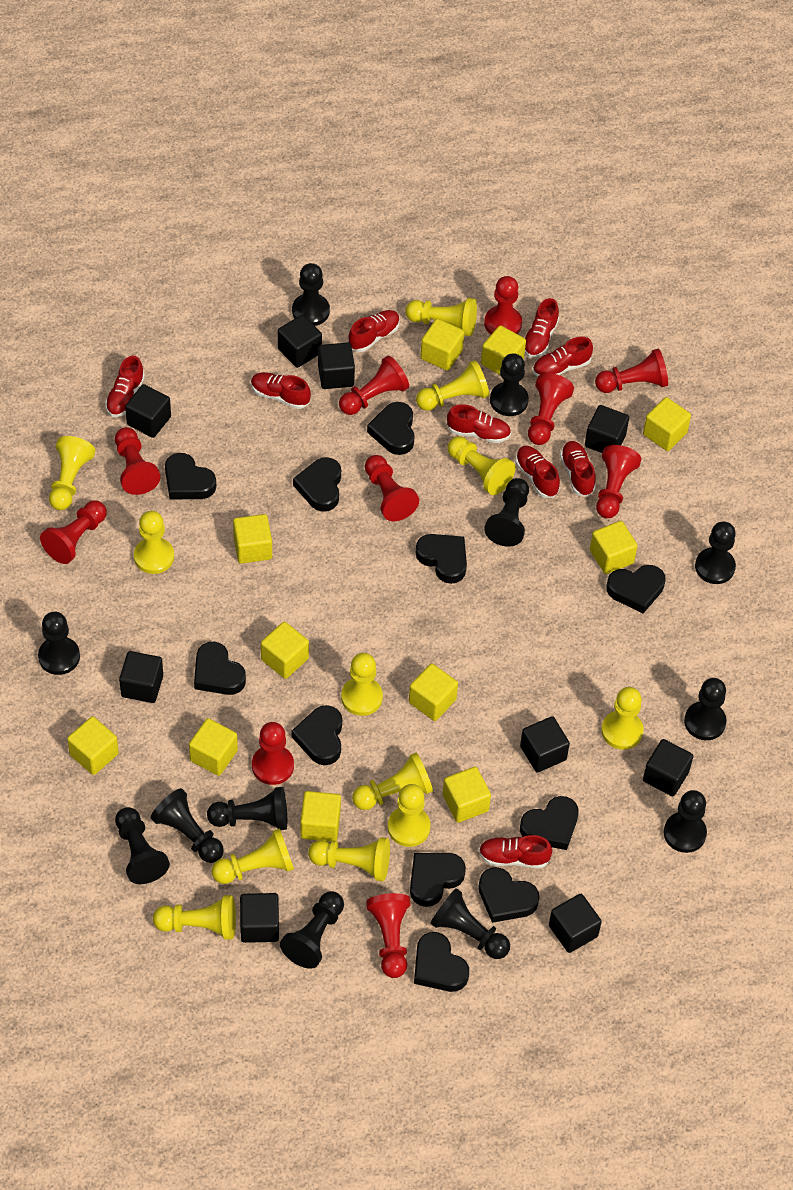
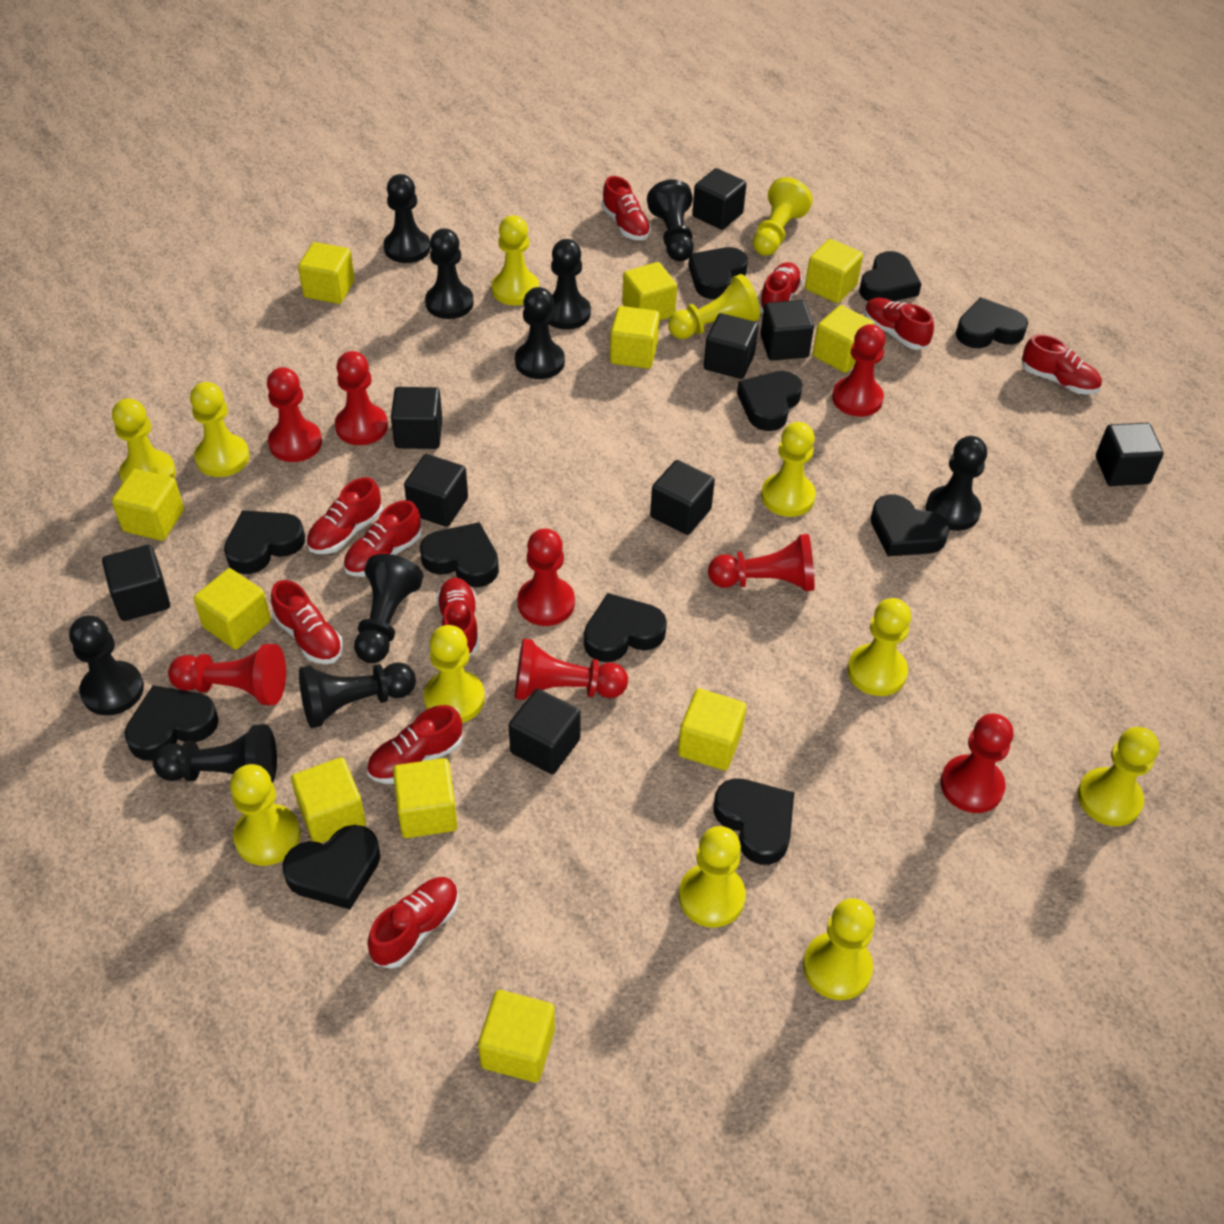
black pawn: [38,612,80,675] [115,807,170,884] [151,788,224,863] [207,787,287,830] [280,891,344,969] [292,263,330,326] [430,888,510,959] [484,478,529,547] [490,353,529,416] [664,790,707,853] [684,678,727,740] [695,521,736,584] = 12 -> [69,616,144,715] [153,724,277,783] [299,662,416,728] [354,554,423,663] [383,174,431,263] [425,228,474,319] [515,287,565,379] [549,239,591,329] [647,179,694,261] [926,436,987,531] = 10
red pawn: [40,500,107,564] [115,427,161,495] [252,722,294,785] [339,356,409,415] [365,455,419,521] [366,893,411,978] [484,276,522,334] [528,373,574,445] [595,349,668,393] [596,445,641,518] = 10 -> [168,644,286,705] [267,367,322,462] [335,351,388,445] [515,639,628,700] [517,528,575,626] [708,534,815,591] [832,324,886,417] [940,714,1014,813] = 8
red shoe: [105,355,145,417] [251,372,311,409] [348,310,400,352] [447,404,511,443] [479,835,552,869] [515,446,560,498] [525,298,559,358] [533,337,593,376] [560,441,596,497] = 9 -> [271,580,343,664] [306,477,383,554] [343,500,422,577] [367,705,462,784] [368,877,459,969] [436,578,479,655] [602,176,651,240] [759,262,803,314] [864,298,934,350] [1022,334,1102,395] = 10

